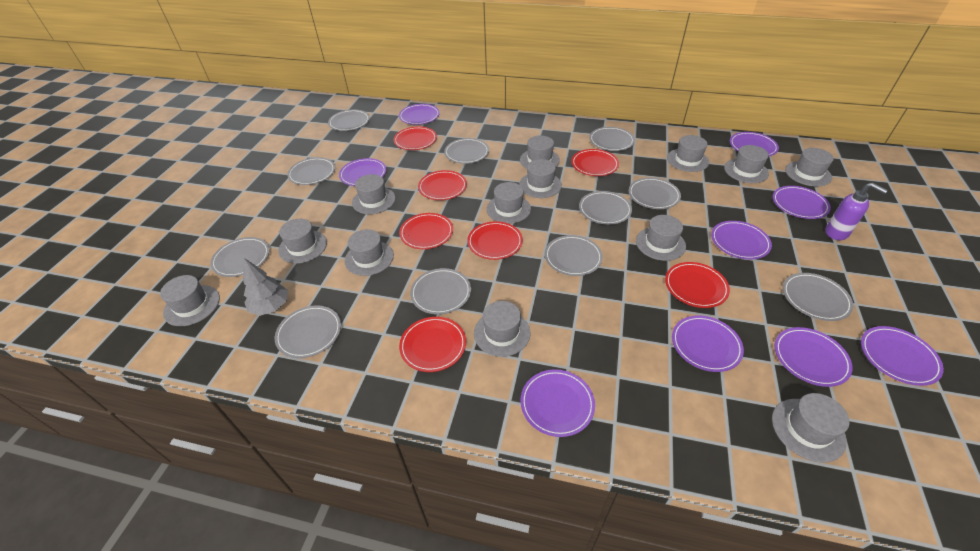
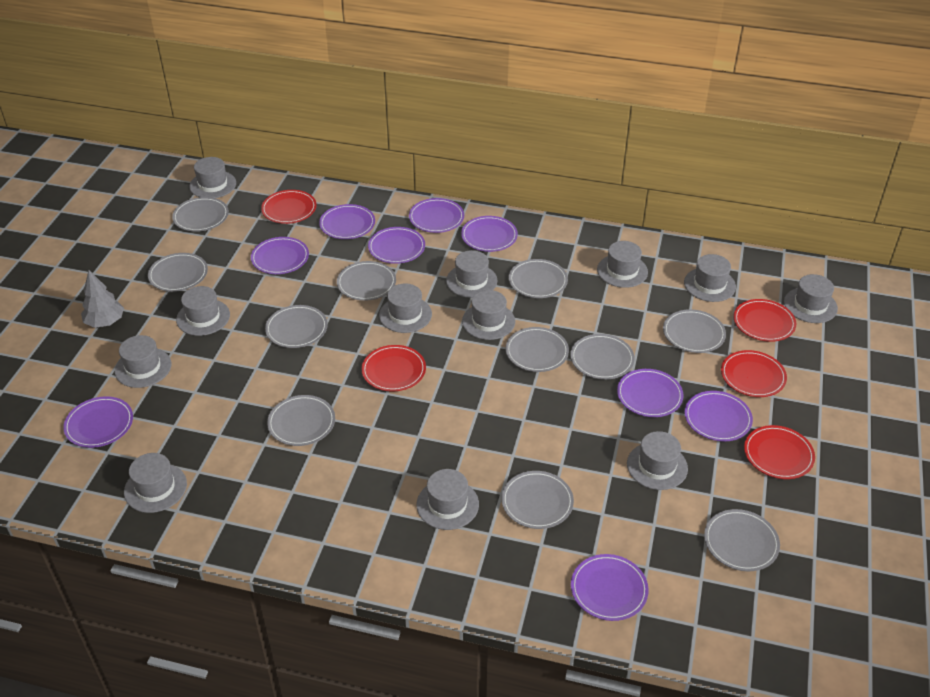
grey hat: [160,275,220,326] [278,219,327,264] [344,229,394,276] [352,174,396,214] [474,301,530,357] [486,182,531,224] [519,159,562,198] [520,135,560,169] [636,215,686,261] [667,135,709,172] [724,145,769,183] [772,393,849,463] [785,148,834,187] = 13 -> [115,335,171,388] [124,453,187,513] [176,286,230,336] [189,157,236,198] [379,284,432,333] [416,469,479,530] [446,250,497,298] [462,290,515,340] [597,241,648,288] [627,431,688,490] [684,254,736,302] [784,274,838,323] = 12
purple soap dispenser: [825,183,888,240] = 1 -> none = 0
red plate: [393,126,437,150] [399,213,453,249] [399,317,466,372] [418,170,467,200] [467,221,523,260] [571,149,619,176] [665,262,730,308] = 7 -> [261,190,317,224] [361,345,426,391] [721,350,787,397] [733,299,796,342] [744,425,815,479] = 5

